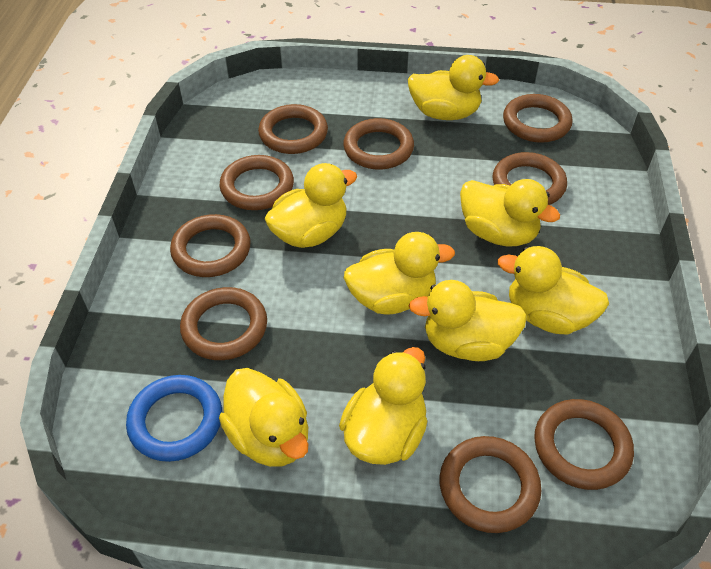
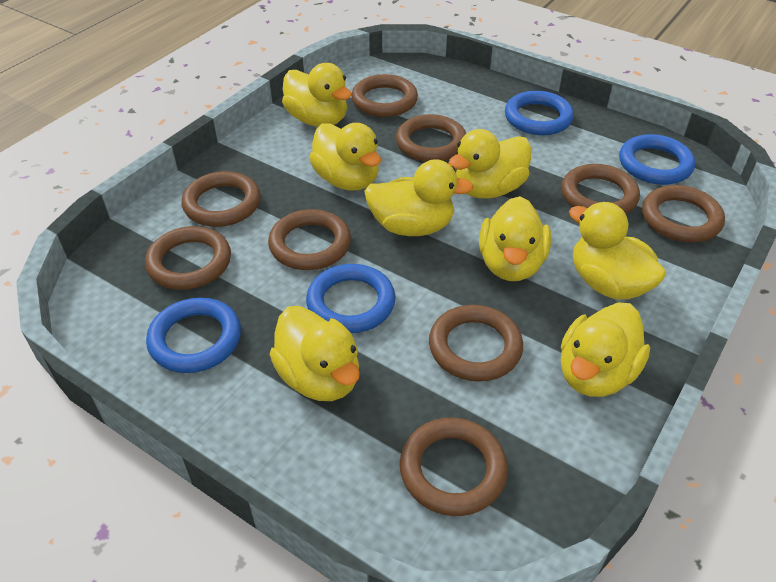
blue ring: [126,375,222,462] = 1 -> [146,298,241,373] [306,264,396,333] [505,91,574,135] [619,134,695,185] = 4

